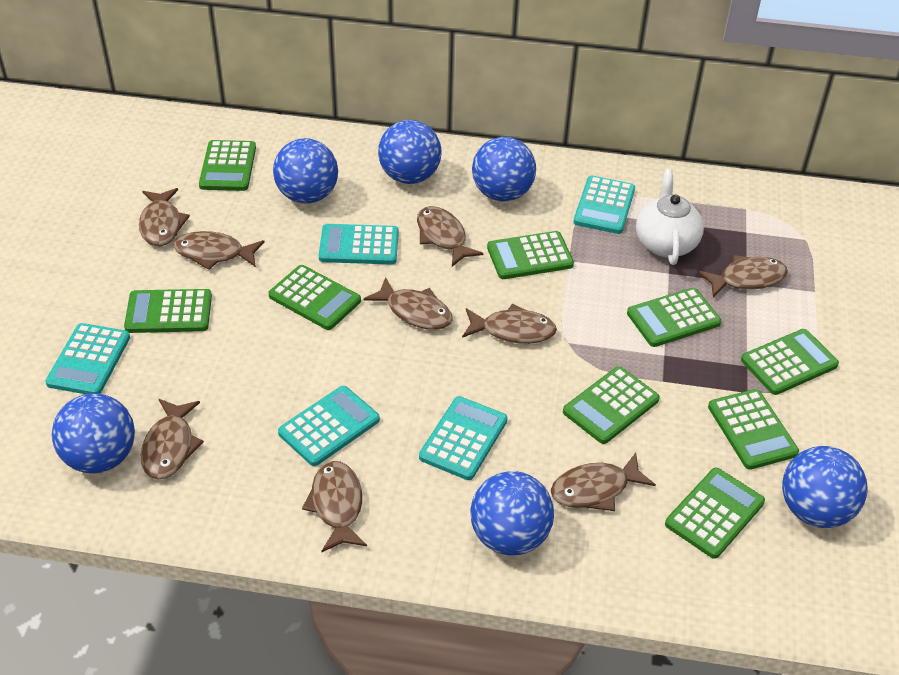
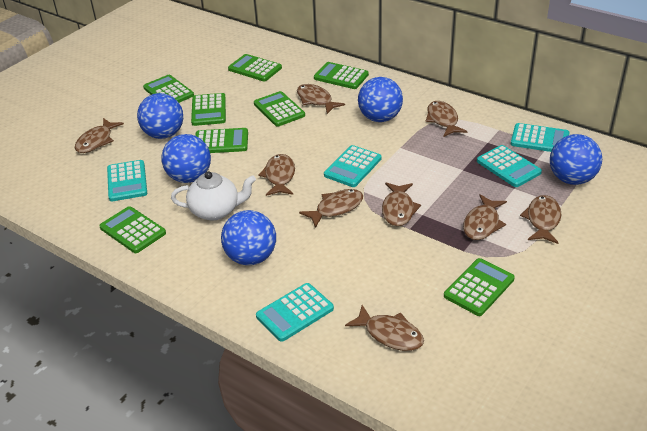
blue ball: [52,393,135,474] [273,138,338,204] [378,120,442,184] [470,471,554,555] [472,137,536,201] [782,446,867,528] = 6 -> [137,93,183,139] [161,134,211,183] [221,210,276,265] [358,77,403,122] [550,134,602,185] = 5
green calculator: [124,289,212,333] [199,140,256,191] [269,265,361,330] [487,231,574,279] [563,366,660,444] [627,288,721,347] [665,468,765,559] [708,389,799,470] [741,329,839,395] = 9 -> [99,206,166,253] [143,75,194,103] [191,93,226,126] [195,128,248,153] [228,54,282,81] [254,91,305,127] [314,62,369,89] [444,258,515,316] = 8

